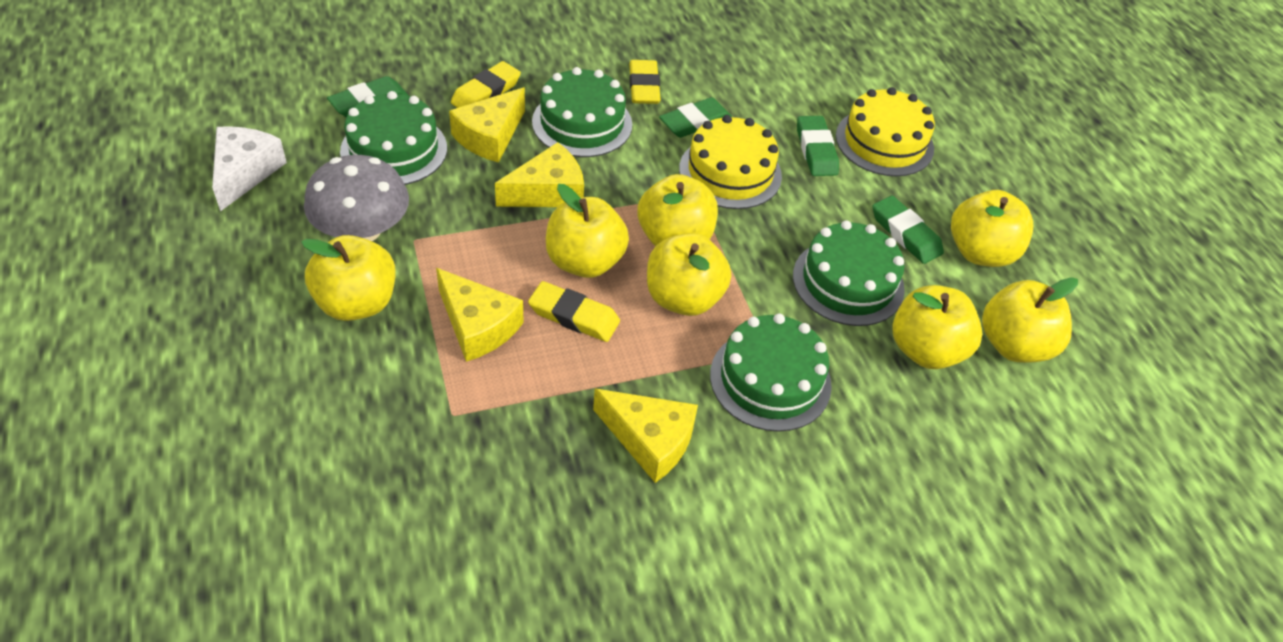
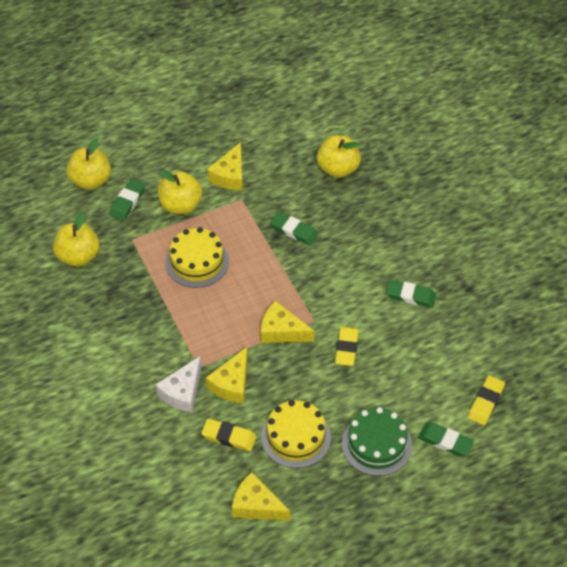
green cake: [340,91,447,185] [532,67,632,157] [710,313,832,432] [793,220,905,326] = 4 -> [342,407,412,476] = 1
grey mushroom: [304,155,409,241] = 1 -> none = 0
yellow apple: [301,235,396,321] [546,184,629,278] [637,174,718,247] [647,233,731,316] [892,285,982,369] [951,190,1033,267] [982,277,1078,363] = 7 -> [53,213,100,267] [66,138,111,190] [158,169,202,214] [317,135,361,178] = 4

